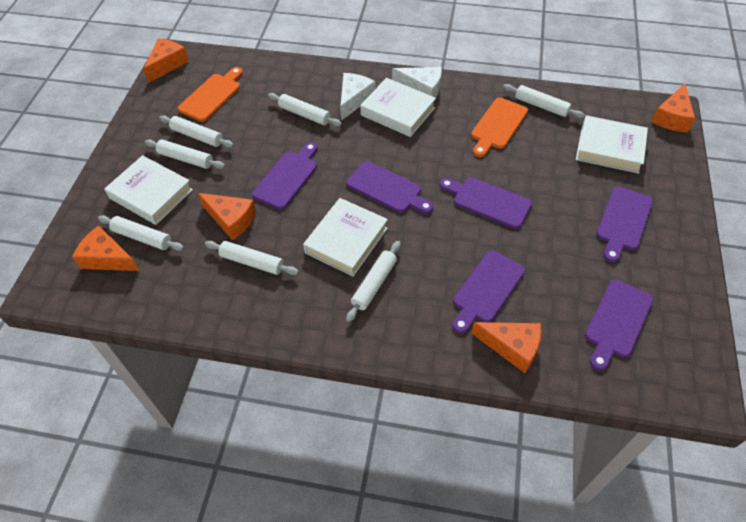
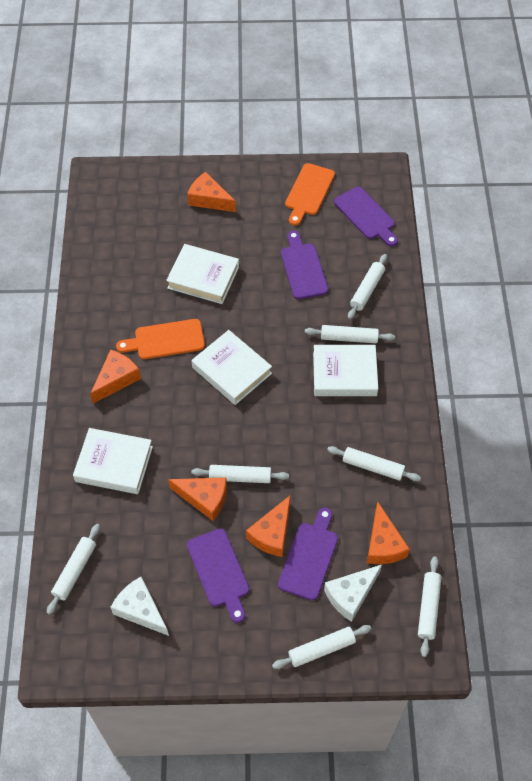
purple cutting board: [252,142,317,210] [346,161,433,214] [440,177,532,229] [452,250,525,334] [585,280,653,371] [596,186,653,263] = 6 -> [187,528,249,623] [278,507,338,601] [281,231,328,300] [334,187,398,247] = 4

